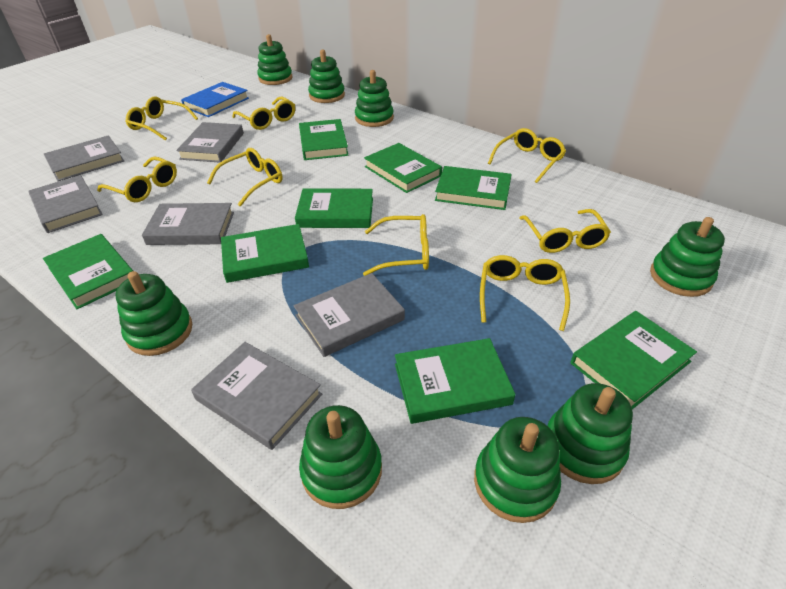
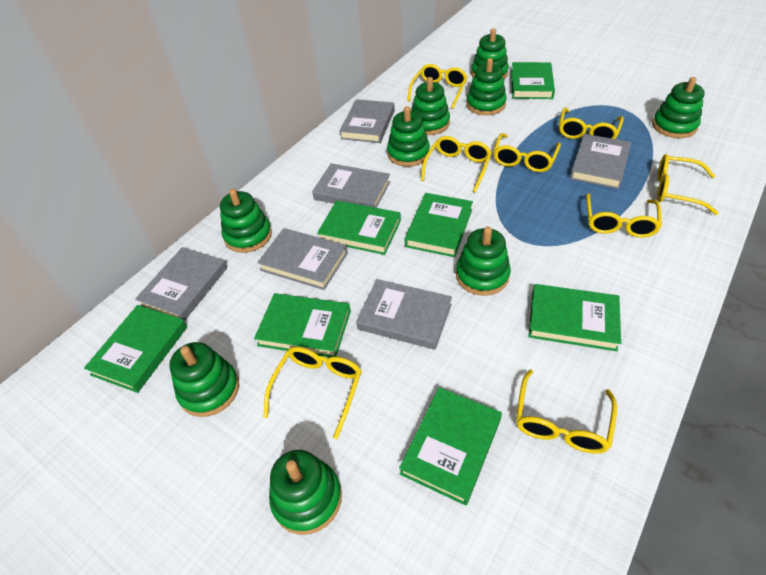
blue book: [181,82,249,117] = 1 -> none = 0
green book: [43,234,133,309] [221,224,309,283] [295,189,373,228] [299,119,348,160] [364,143,442,193] [395,338,516,424] [435,166,512,210] [571,311,697,409] = 8 -> [84,305,187,393] [254,293,351,358] [317,201,401,255] [399,387,502,506] [405,193,473,257] [511,62,555,99] [529,284,621,351] = 7
green stacking toy: [116,271,192,356] [257,34,292,85] [299,405,382,509] [308,50,345,103] [355,70,394,127] [474,417,561,523] [547,383,633,484] [650,217,725,297] = 8 -> [169,342,239,417] [220,189,272,253] [269,450,342,535] [387,106,430,167] [412,77,450,135] [456,227,511,296] [467,58,507,115] [471,28,509,79] [652,77,705,138] = 9

